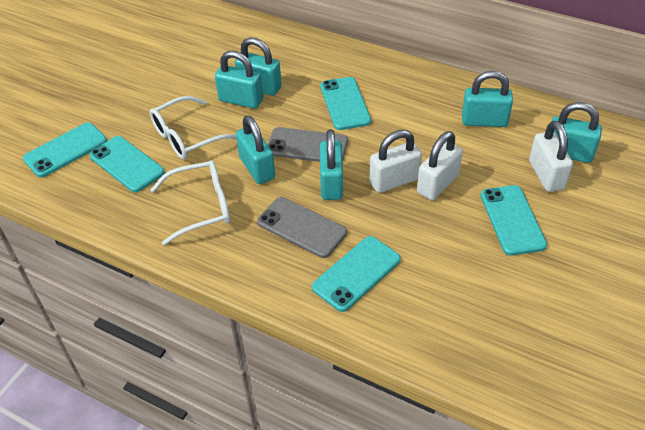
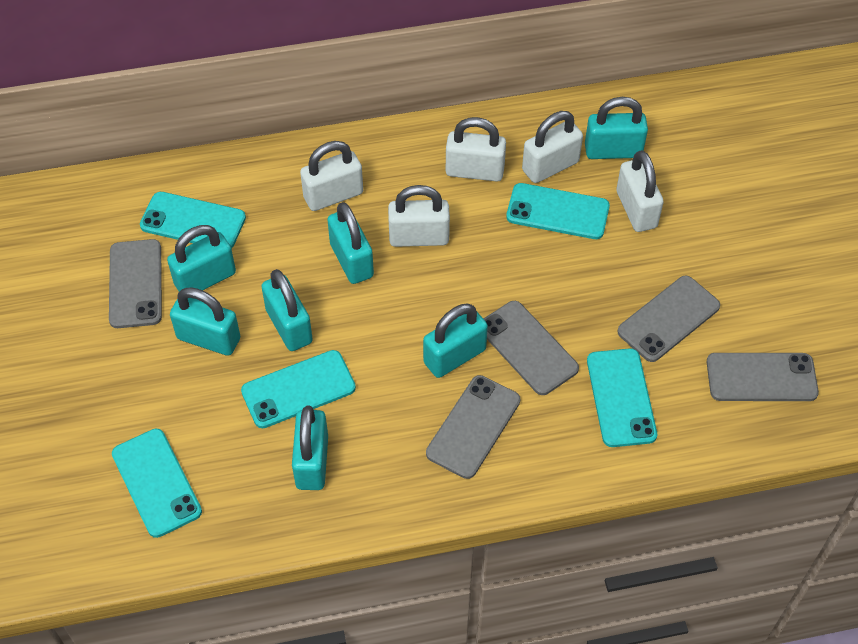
grey phone: [257,197,347,258] [268,127,348,162] = 2 -> [109,239,162,328] [426,375,521,479] [483,301,579,395] [617,276,720,362] [707,353,819,401] = 5
turquoise padlock: [215,51,263,108] [235,37,282,96] [236,115,275,184] [320,129,343,200] [462,71,513,127] [551,102,602,163] = 6 -> [167,225,236,291] [170,287,240,356] [261,269,313,351] [292,406,328,490] [327,202,374,284] [423,304,488,378] [585,97,648,159] = 7
white glasses: [150,96,236,159] [151,160,230,245] = 2 -> none = 0
white padlock: [369,130,422,193] [417,131,463,200] [529,121,573,192] = 3 -> [300,141,363,211] [388,185,450,247] [446,117,506,182] [522,111,583,183] [616,150,664,232] = 5

